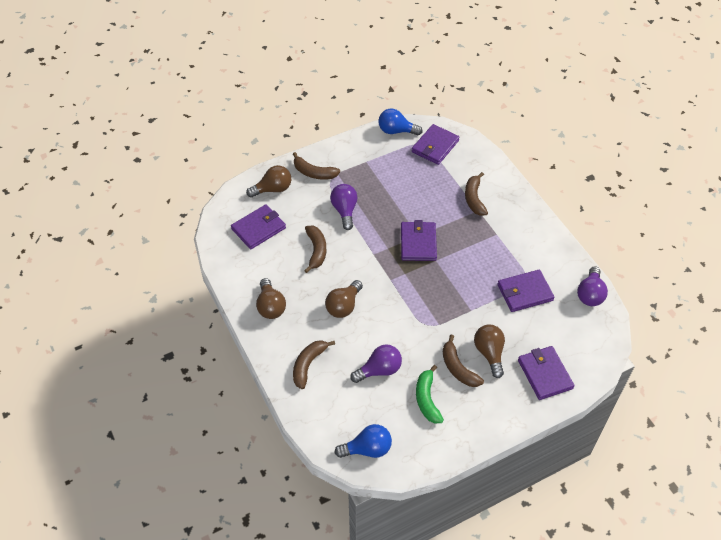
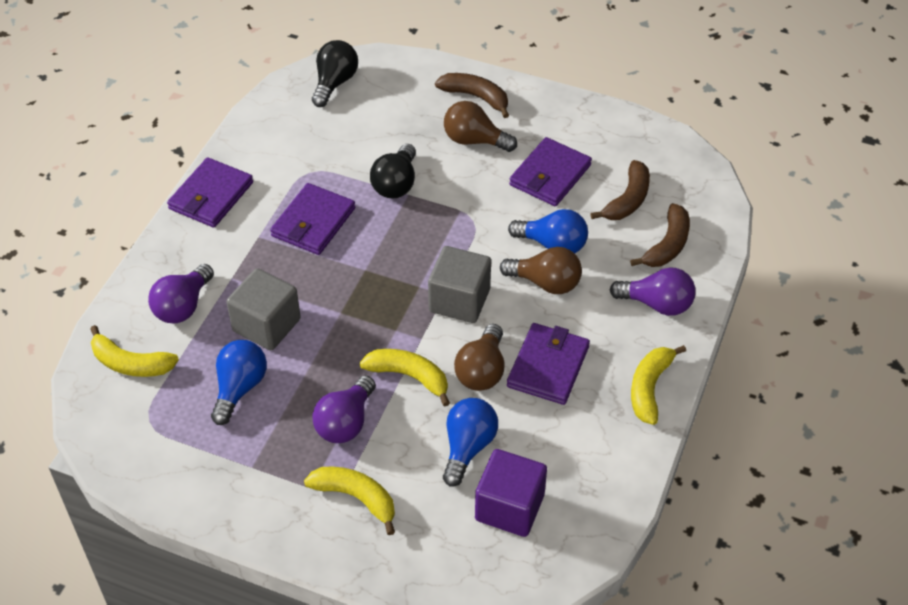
black light bulb: none = 0 -> [312,40,358,107] [370,144,416,199] = 2
blue light bulb: [335,424,392,458] [378,109,423,136] = 2 -> [211,340,267,425] [443,398,498,487] [508,209,588,253] = 3
brown banana: [293,152,340,180] [293,340,335,389] [304,225,326,273] [443,335,484,387] [465,172,488,216] = 5 -> [435,73,509,118] [590,160,650,220] [630,203,690,267] = 3
brown light bulb: [246,165,291,198] [256,278,286,319] [325,280,363,318] [474,324,505,378] = 4 -> [444,101,517,152] [454,324,504,391] [500,247,582,294] = 3
green banana: [416,365,444,424] = 1 -> none = 0
grey cube: none = 0 -> [226,268,301,350] [428,246,491,323] = 2
purple cube: none = 0 -> [475,449,547,537] = 1
purple wallet: [231,204,286,249] [401,220,437,261] [412,124,460,165] [498,270,554,312] [518,346,574,400] = 5 -> [167,157,253,228] [270,183,355,255] [507,323,590,405] [509,137,592,206] = 4
yellow banana: none = 0 -> [90,325,179,377] [304,466,395,535] [360,349,450,407] [631,345,686,425] = 4

